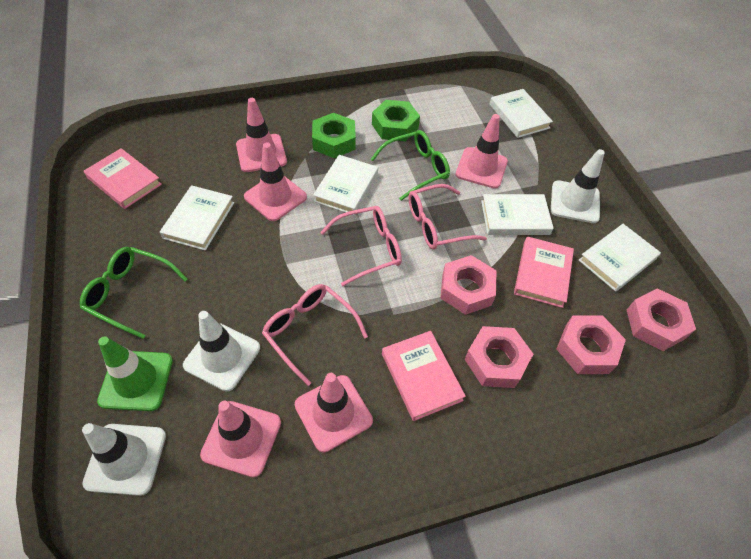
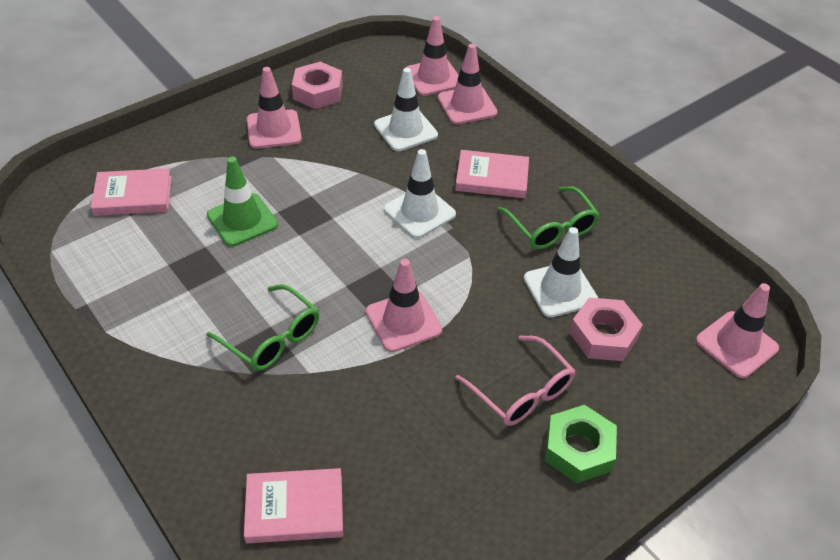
green nut: [312,113,356,158] [372,100,420,141] = 2 -> [545,405,617,483] = 1
pink glasses: [262,284,368,386] [320,206,402,286] [408,184,487,250] = 3 -> [455,336,575,426] = 1
pink nut: [440,255,496,315] [465,326,533,388] [556,316,626,374] [627,288,696,351] = 4 -> [292,62,343,109] [570,298,643,361] = 2
white book: [160,185,234,251] [313,155,378,215] [481,194,554,235] [490,89,553,138] [578,224,661,292] = 5 -> none = 0

